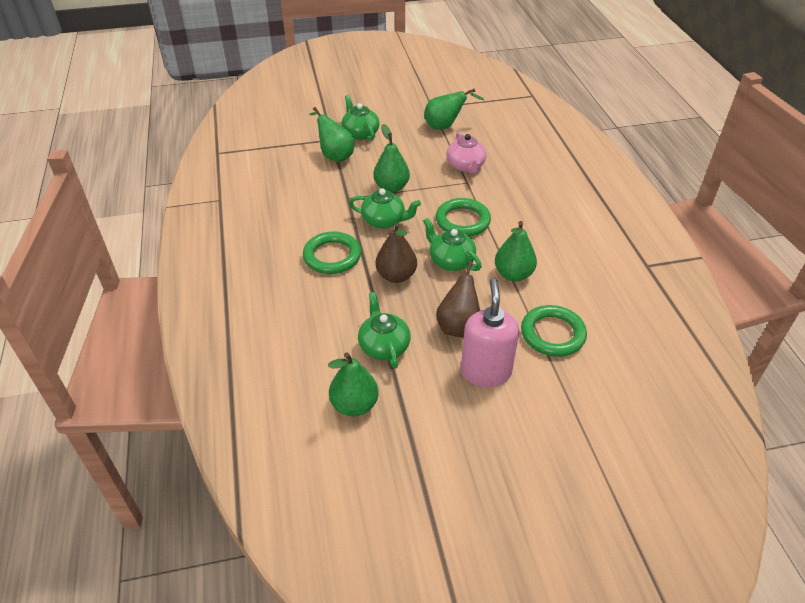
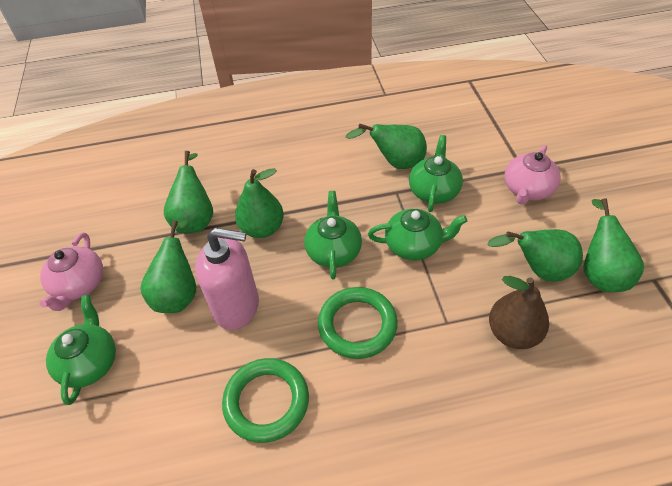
brown pear: [376,223,417,283] [436,261,480,338] = 2 -> [489,276,549,349] = 1
green pear: [309,107,354,162] [328,353,378,416] [373,124,410,193] [424,88,484,130] [495,221,537,281] = 5 -> [140,220,196,313] [164,151,213,233] [235,168,284,238] [345,124,427,169] [487,229,583,281] [583,198,644,292] = 6
green ring: [303,231,361,274] [436,198,491,237] [521,305,587,357] = 3 -> [222,358,309,443] [318,287,398,359] = 2
pink teapot: [446,132,486,174] = 1 -> [40,232,103,311] [505,145,561,205] = 2

